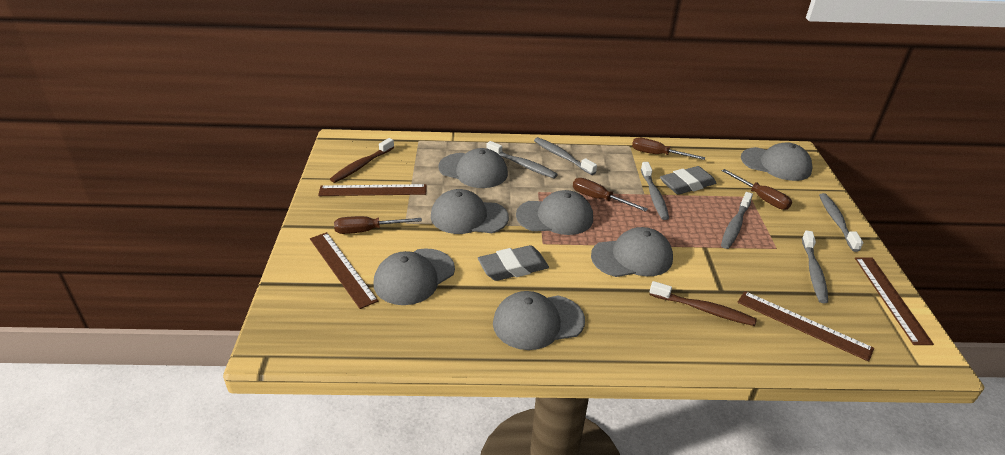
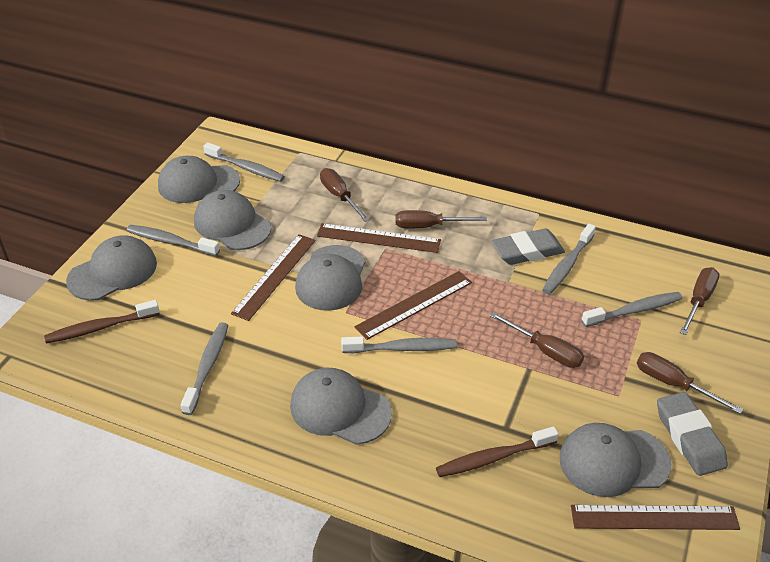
brown screwdriver: [334,216,422,234] [573,178,648,212] [632,137,705,160] [722,169,792,210] = 4 -> [320,168,370,222] [396,210,487,228] [490,312,584,368] [637,352,743,414] [680,267,720,335] = 5
grey cap: [374,248,455,305] [431,189,509,234] [438,148,508,188] [493,291,585,350] [516,190,593,235] [591,227,673,277] [741,143,813,181] = 7 -> [66,235,157,301] [158,156,240,203] [194,190,271,250] [290,368,392,445] [295,245,366,311] [559,423,672,497] = 6

